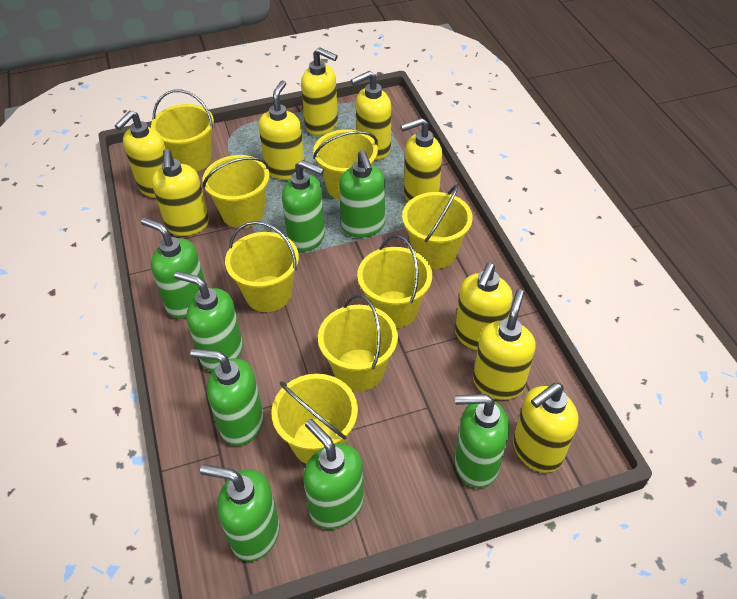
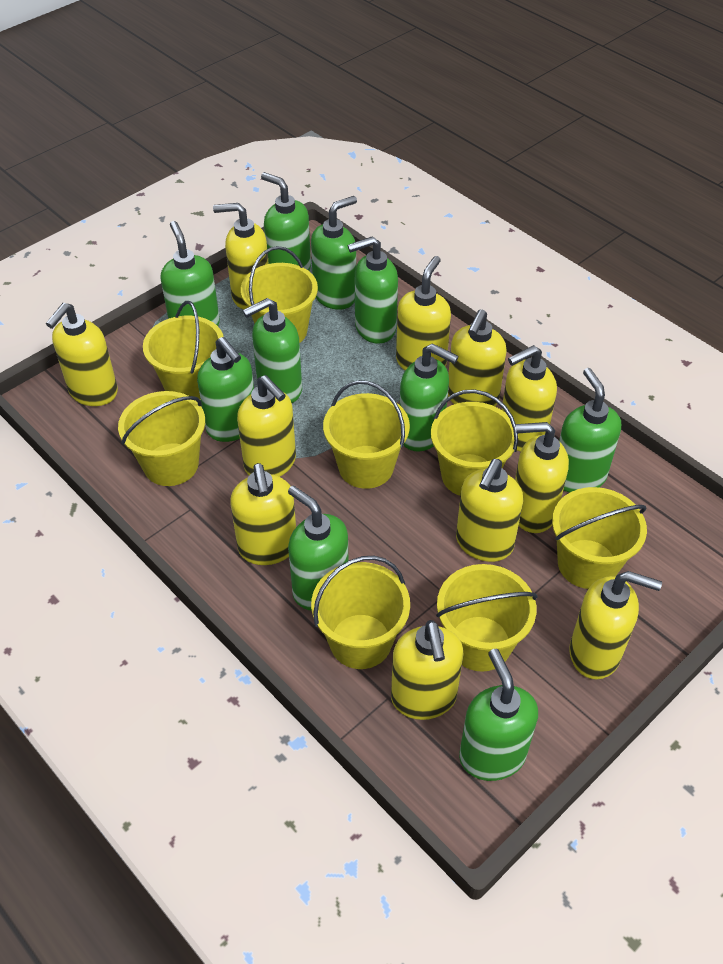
green soap dispenser: [141,218,205,319] [174,271,243,371] [190,349,264,446] [200,465,280,562] [282,160,325,252] [303,419,364,529] [339,150,385,238] [454,394,509,488] = 8 -> [161,221,220,326] [197,337,254,442] [243,298,302,403] [261,172,311,271] [288,486,348,611] [311,196,357,310] [348,236,398,344] [400,343,459,452] [459,649,538,781] [559,368,621,493] = 10
yellow soap dispenser: [115,111,166,198] [152,149,209,236] [258,80,305,180] [301,47,338,135] [351,71,391,160] [401,118,442,202] [455,263,513,350] [473,289,536,400] [513,383,578,473] = 9 -> [46,303,118,406] [213,203,269,309] [230,463,296,565] [237,375,296,477] [391,620,463,720] [396,256,451,370] [448,309,507,406] [456,459,523,562] [502,345,557,452] [515,422,569,533] [569,571,662,679] = 11

